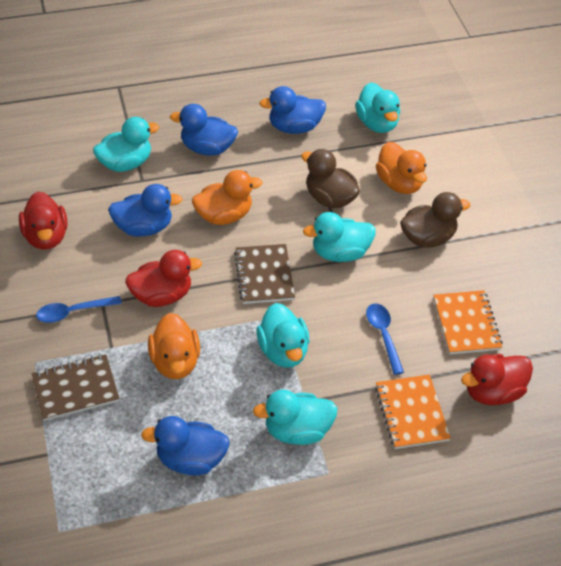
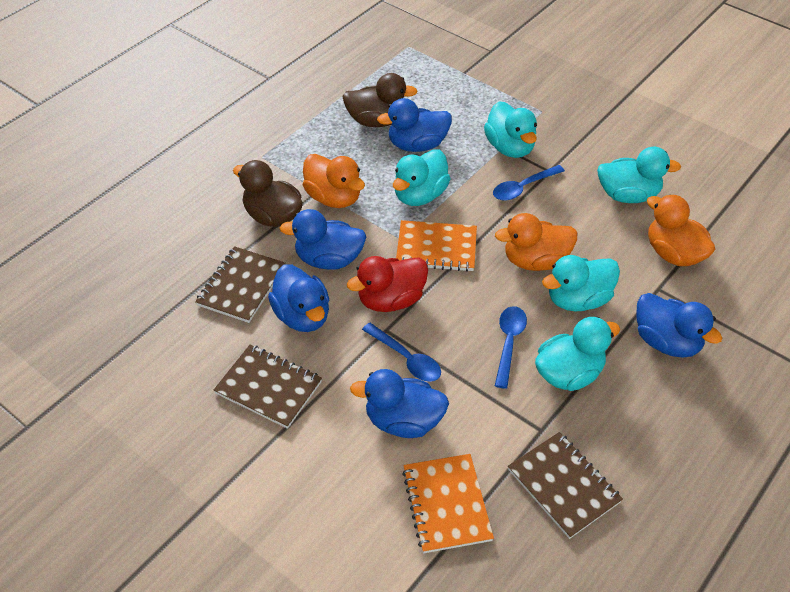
blue duck: [108,184,182,237] [141,416,230,476] [170,104,238,156] [259,86,326,134] = 4 -> [268,264,329,332] [280,209,366,270] [350,369,449,438] [377,98,452,152] [636,293,722,358] = 5
blue spoon: [36,296,122,323] [366,304,404,375] = 2 -> [362,323,441,382] [493,165,565,201] [495,306,527,389] = 3
brown notebook: [32,354,119,421] [234,244,295,304] = 2 -> [195,246,286,323] [214,344,322,429] [508,432,623,539] = 3
red duck: [19,192,67,249] [125,250,202,307] [461,354,533,405] = 3 -> [347,256,428,312] = 1

